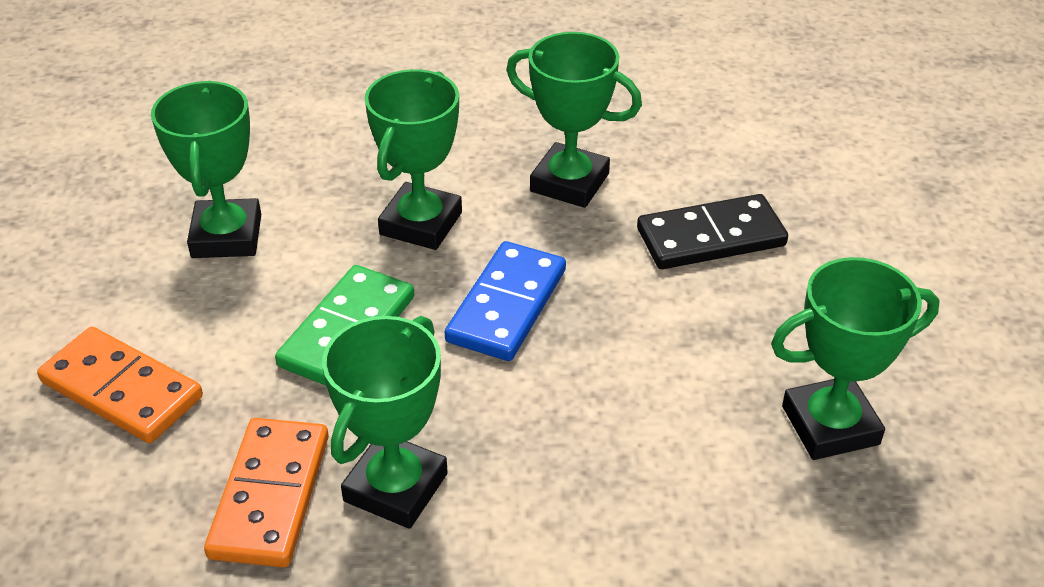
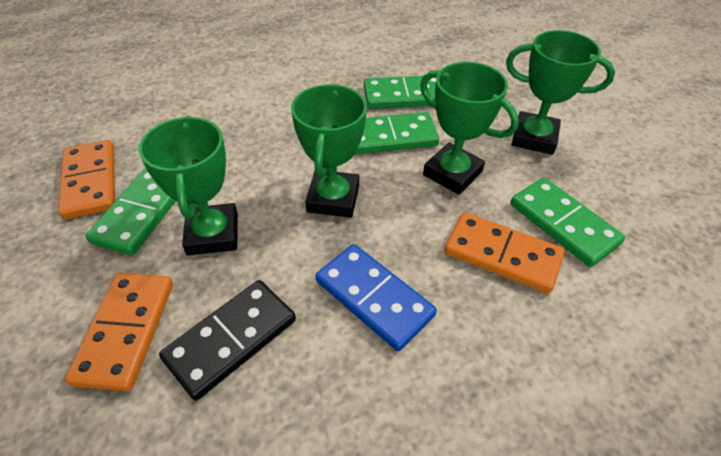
green domino: [275,265,414,386] = 1 -> [86,168,176,256] [355,112,439,154] [364,76,436,109] [510,178,625,267] = 4
green trophy: [151,81,261,258] [322,316,448,529] [365,69,462,250] [506,32,642,208] [771,257,940,460] = 5 -> [139,116,238,255] [291,84,367,218] [420,62,519,195] [506,30,615,155] = 4
orange domino: [37,327,203,443] [204,418,329,568] = 2 -> [58,140,115,220] [65,273,173,392] [445,212,565,294] = 3

